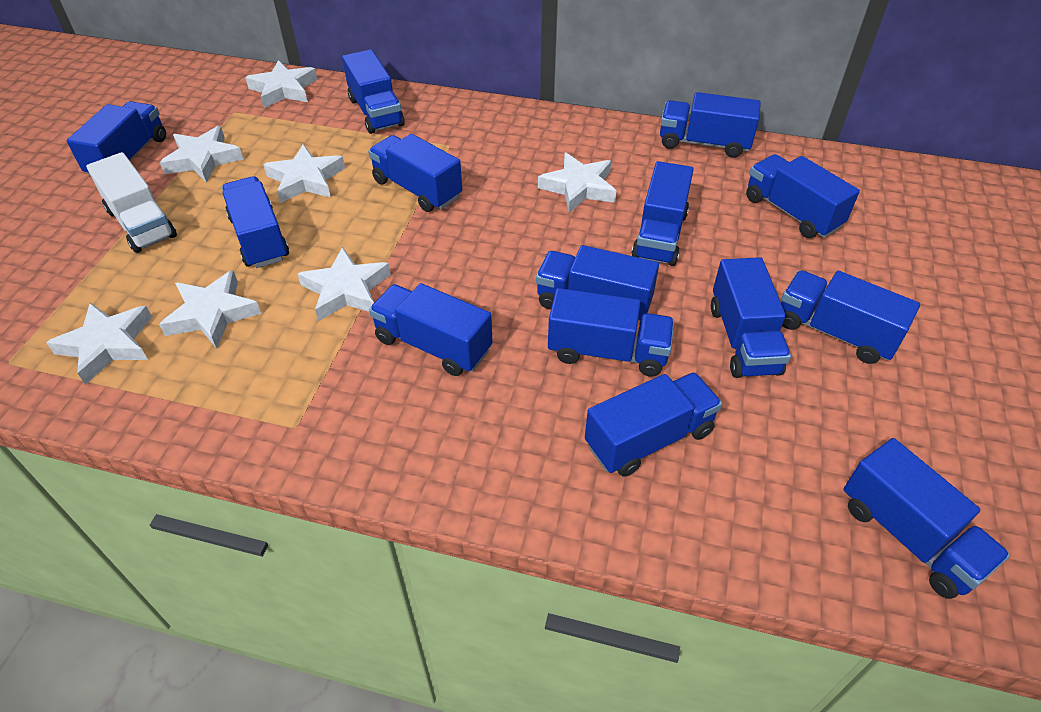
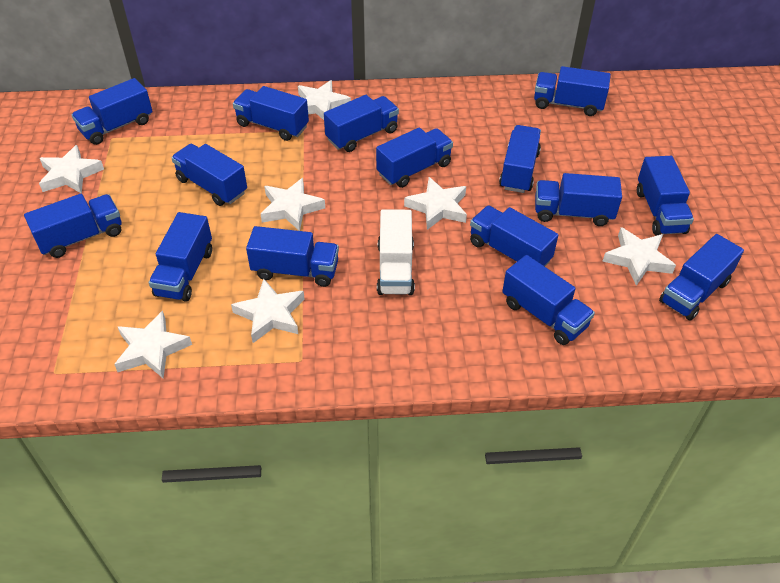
blue truck: [66,101,166,177] [222,176,289,268] [342,49,405,134] [368,134,462,212] [369,283,493,376] [536,245,659,321] [548,288,674,377] [585,372,722,477] [632,161,694,266] [660,92,761,158] [711,257,791,378] [746,154,860,238] [781,270,920,364] [843,438,1010,599] = 14 -> [24,194,122,258] [71,78,153,145] [149,212,212,302] [171,144,247,206] [233,86,309,141] [246,226,339,287] [324,95,399,152] [376,128,453,188] [470,206,558,266] [499,125,541,193] [502,255,595,345] [534,66,611,116] [535,173,622,226] [637,156,694,236] [659,234,744,321] = 15

